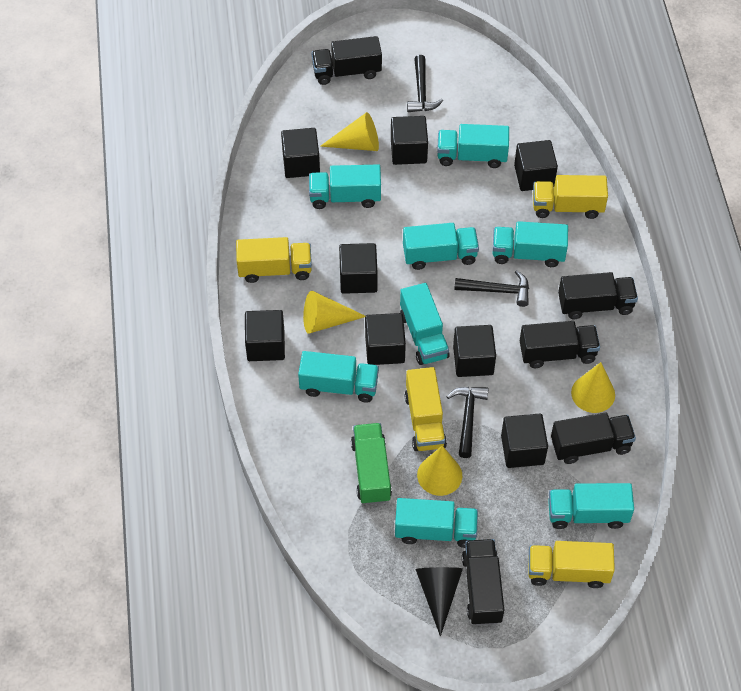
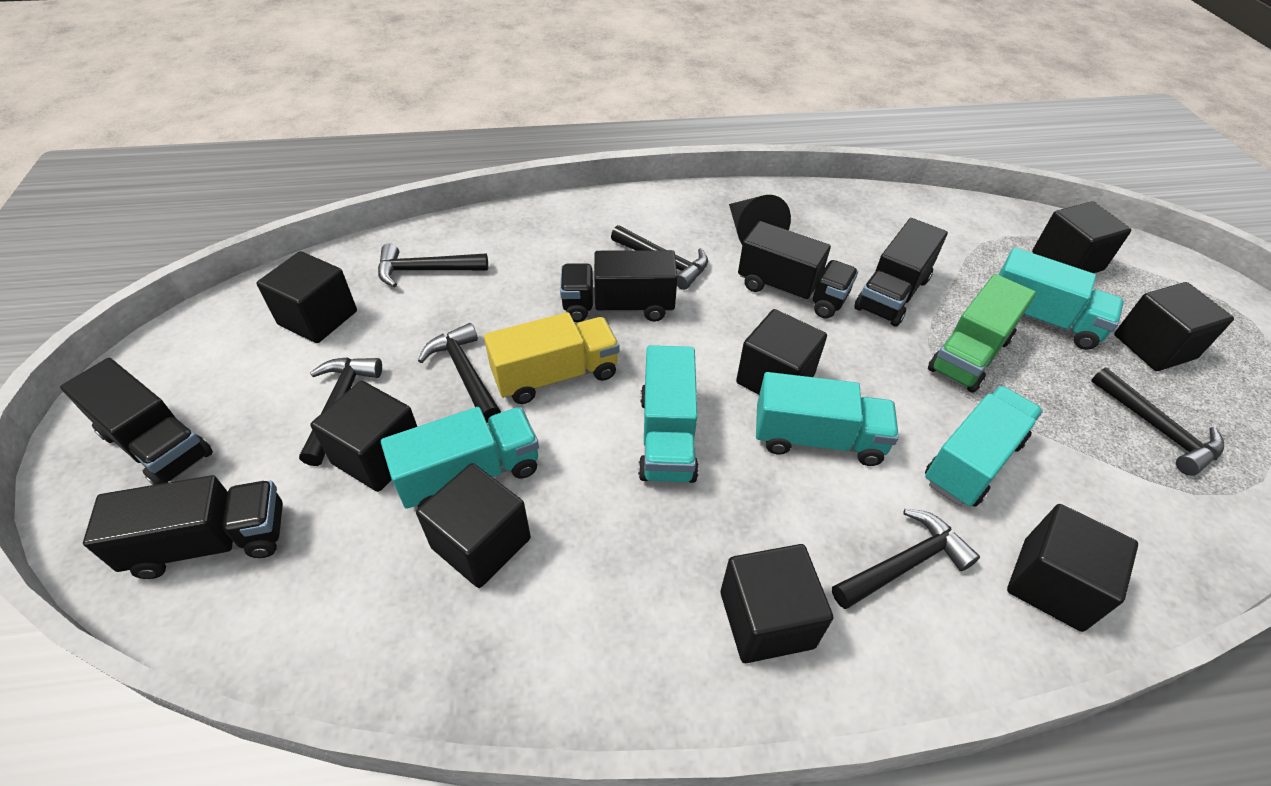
black hammer: [407,55,443,112] [446,387,488,458] [454,270,529,307] = 3 -> [299,357,382,466] [378,243,488,287] [418,323,501,423] [611,225,708,290] [832,509,980,609] [1091,367,1224,476] = 6
turquoise truck: [298,351,379,403] [309,164,381,209] [395,498,478,548] [400,283,450,365] [403,223,479,270] [437,124,509,168] [493,221,568,267] [548,483,634,529] = 8 -> [381,407,539,509] [638,345,699,483] [756,372,899,466] [925,386,1043,507] [998,248,1124,350] = 5
yellow cone: [303,291,365,334] [320,112,379,151] [417,446,462,496] [571,362,615,413] = 4 -> none = 0
yellow truck: [236,237,312,283] [405,367,447,451] [528,541,615,588] [533,175,608,219] = 4 -> [484,312,619,404] = 1

